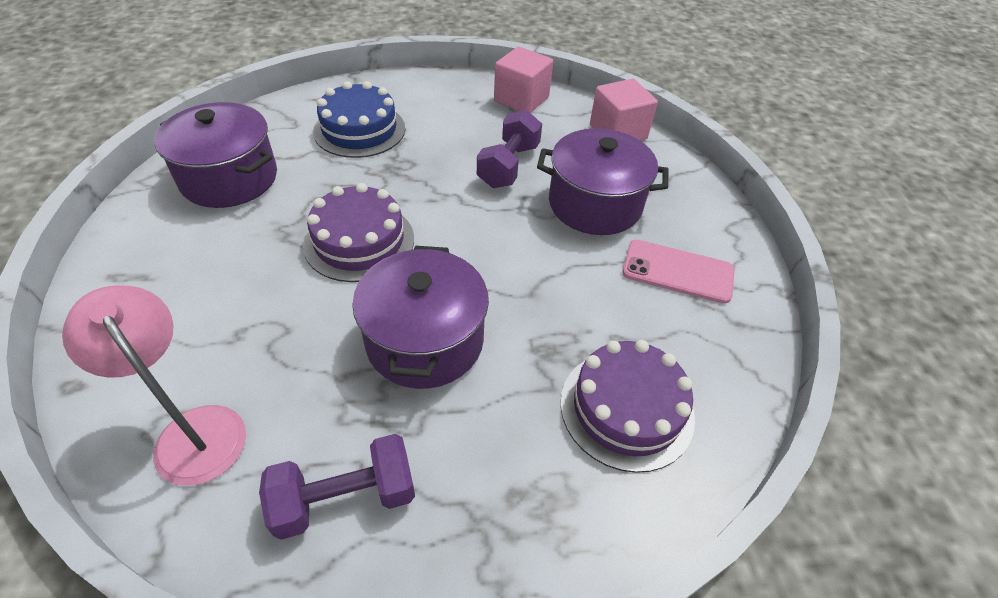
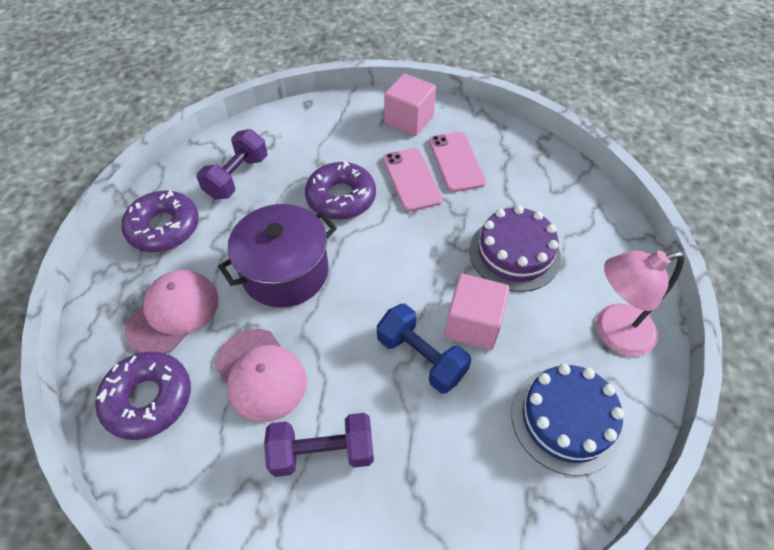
blue dumbbell: none = 0 -> [377,304,471,393] = 1
pink cap: none = 0 -> [125,270,218,354] [215,329,307,422] = 2
pink phone: [622,240,735,304] = 1 -> [383,148,443,212] [429,132,486,192] = 2
purple cake: [303,183,414,282] [560,340,695,473] = 2 -> [469,205,561,292] = 1
purple donut: none = 0 -> [95,352,191,440] [122,189,199,252] [305,160,376,220] = 3
purple pot: [154,102,277,208] [352,246,489,389] [537,128,669,235] = 3 -> [218,204,337,308] = 1

